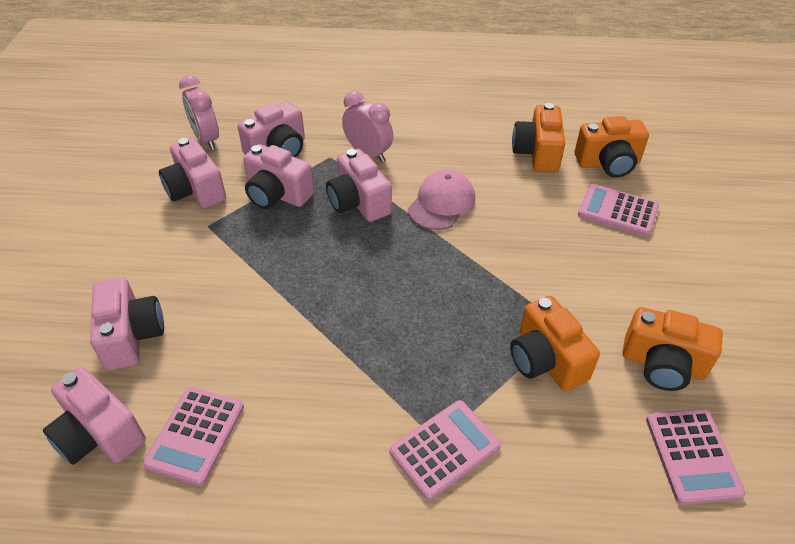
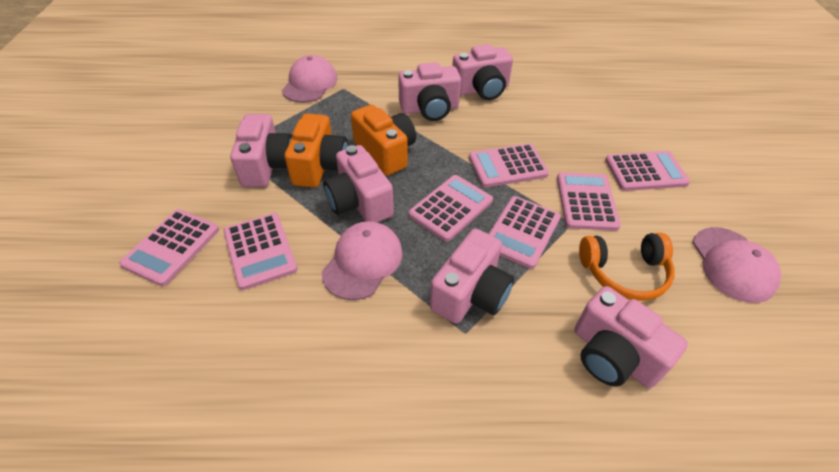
orange camera: [510,296,600,391] [512,103,565,172] [575,116,649,178] [622,307,723,391] = 4 -> [285,114,348,187] [351,105,416,175] = 2
orange headphones: none = 0 -> [579,233,675,301] = 1
pink calculator: [143,387,244,486] [390,400,501,500] [578,184,659,237] [646,409,746,505] = 4 -> [119,209,219,286] [223,213,298,290] [409,175,493,242] [469,143,549,188] [489,196,561,269] [557,172,621,231] [605,151,690,191] = 7
pink cap: [408,170,475,230] = 1 -> [282,55,337,103] [322,221,403,300] [693,227,781,303] = 3
pink clock: [179,75,219,150] [342,91,393,162] = 2 -> none = 0

